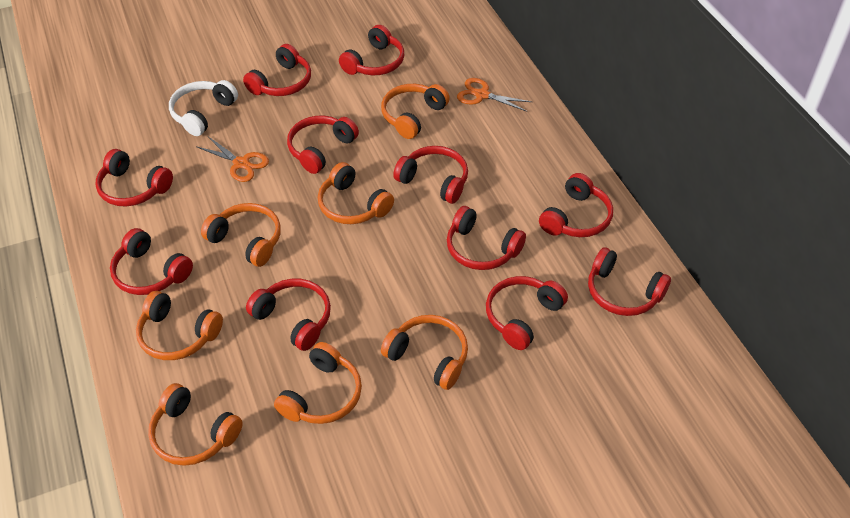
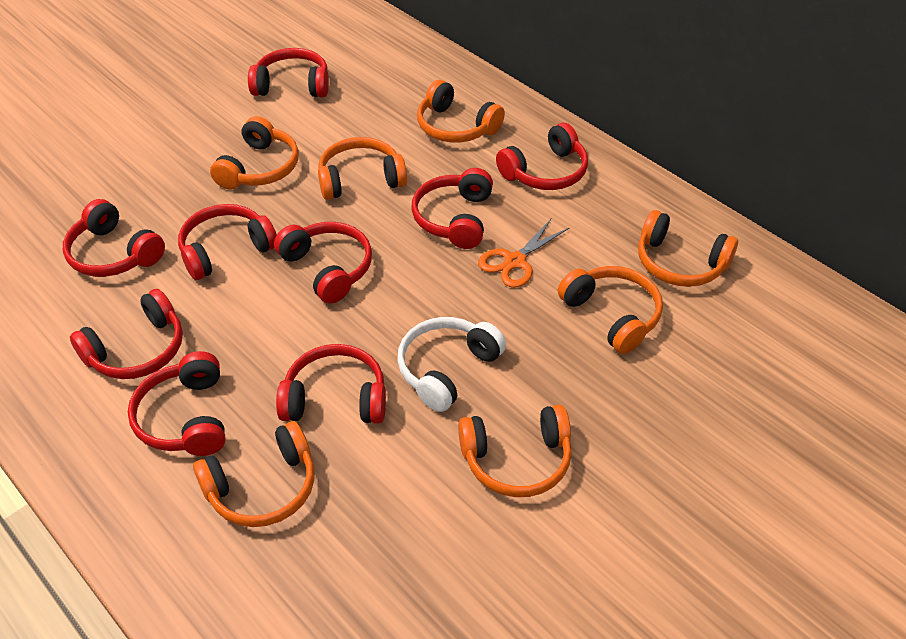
orange scissors: [196,137,269,182] [457,78,532,112] = 2 -> [478,219,570,288] = 1
red headphones: [96,149,173,207] [110,228,193,295] [243,44,311,96] [246,279,331,351] [287,116,359,174] [339,25,404,75] [393,146,468,204] [447,206,526,270] [486,276,568,350] [539,173,613,237] [588,247,671,316] = 11 -> [63,199,165,277] [70,289,183,379] [128,351,226,456] [178,204,277,280] [248,48,329,97] [274,222,372,304] [276,344,386,424] [411,168,493,249] [496,123,588,190] = 9

